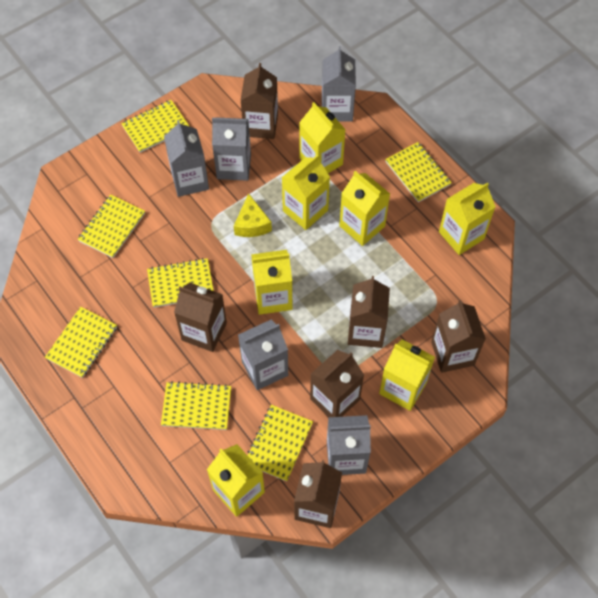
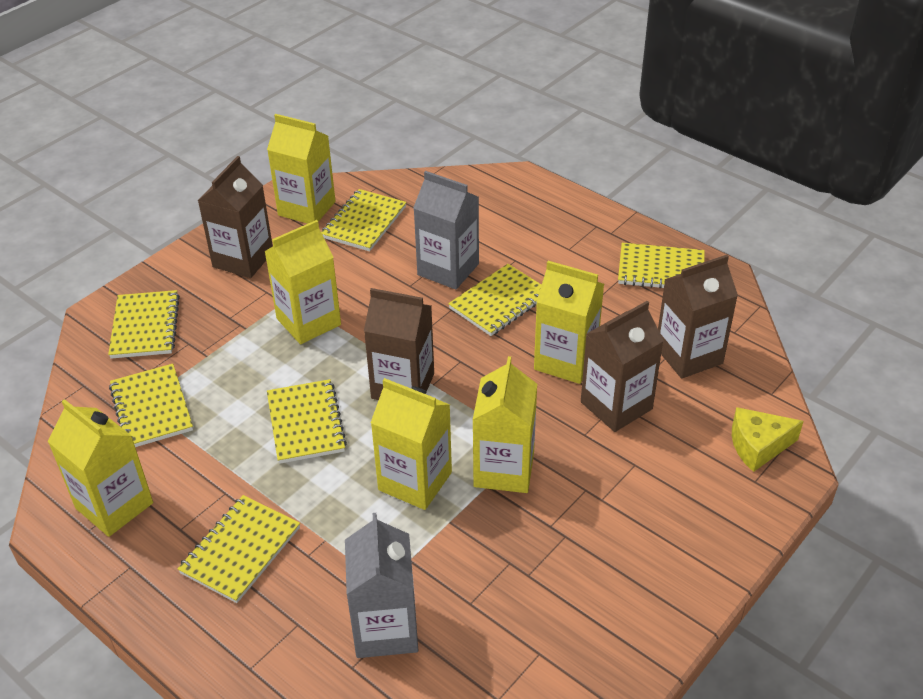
brown carton: [174,282,227,352] [240,63,278,139] [294,460,342,528] [310,350,364,417] [348,276,390,348] [431,300,486,373] = 6 -> [198,156,273,278] [364,288,434,400] [581,301,664,432] [658,255,738,378] = 4
grey carton: [164,120,209,197] [212,117,251,181] [238,319,288,390] [322,46,356,122] [327,415,371,475] = 5 -> [345,513,418,658] [413,171,479,290] = 2
yellow carton: [207,444,265,517] [251,250,293,315] [282,155,330,230] [299,102,346,173] [339,171,390,246] [379,339,435,411] [439,182,496,255] = 7 -> [47,399,153,537] [265,220,341,344] [267,114,335,224] [371,378,452,510] [473,356,537,493] [534,261,604,384] = 6

